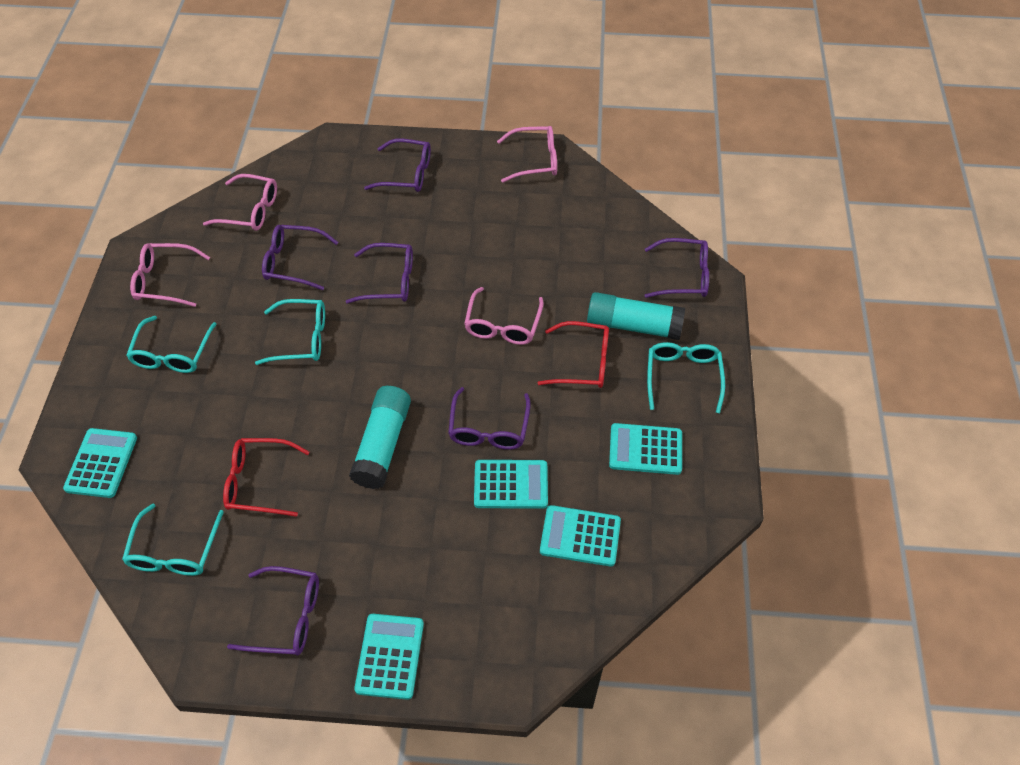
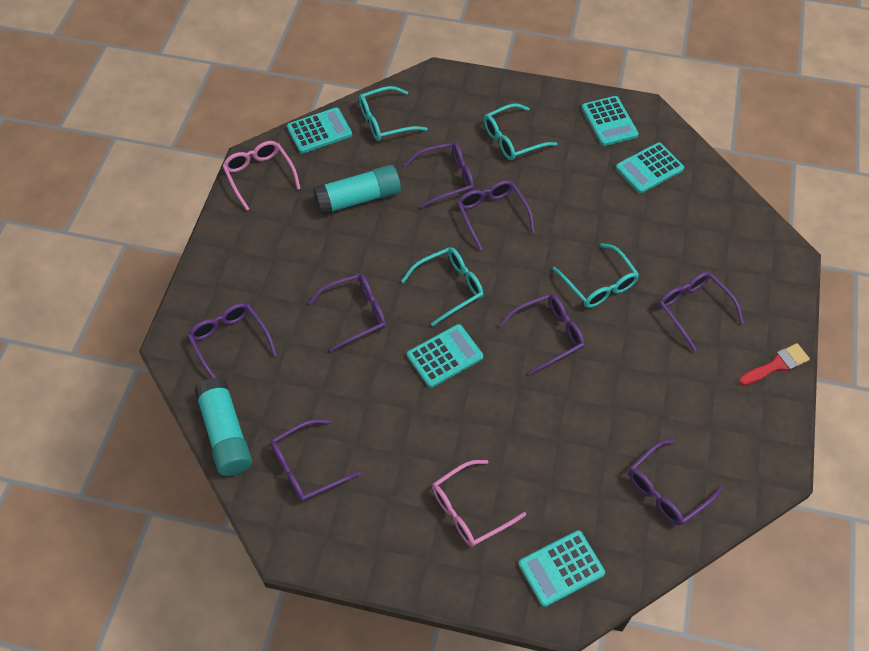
pink glasses: [130,243,210,307] [203,174,277,231] [464,287,544,345] [497,126,557,183] = 4 -> [222,141,301,211] [432,460,526,547] = 2
purple glasses: [227,566,319,655] [262,225,338,290] [346,243,413,304] [364,139,431,192] [448,387,531,450] [645,238,709,298] = 6 -> [188,303,277,378] [271,419,361,502] [308,274,386,352] [404,142,474,208] [457,180,535,251] [499,294,585,375] [629,439,723,526] [659,271,744,352] = 8
red brush: none = 0 -> [739,343,810,386] = 1
red glasses: [223,438,309,517] [538,321,609,388] = 2 -> none = 0

